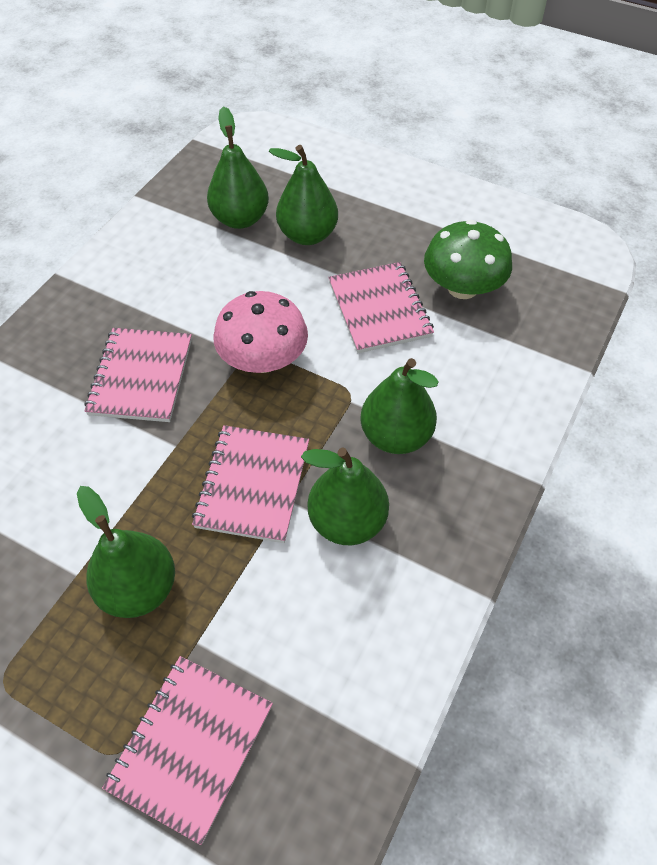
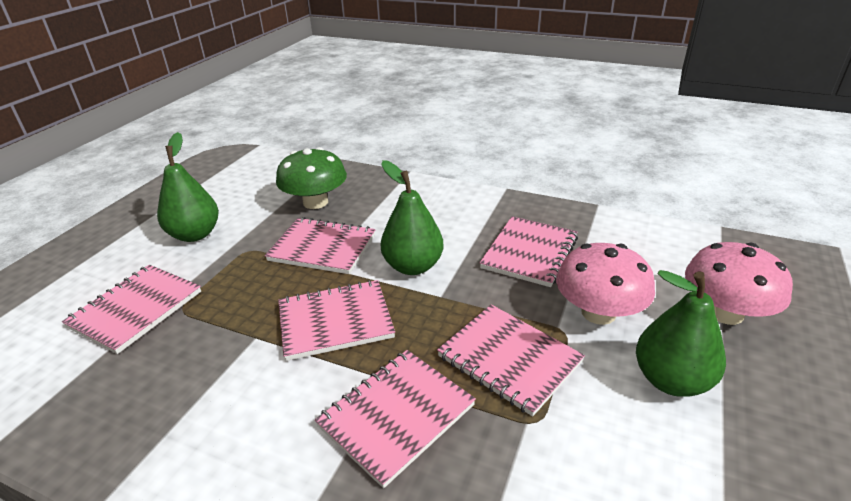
green pear: [77,486,175,618] [207,106,269,229] [269,145,338,245] [301,447,389,545] [361,358,439,454] = 5 -> [157,132,219,242] [381,160,443,275] [636,270,726,397] = 3
pink mushroom: [213,291,308,373] = 1 -> [556,243,655,325] [685,242,793,325] = 2
pink notebook: [84,328,192,422] [102,656,273,845] [192,425,309,543] [328,262,434,353] = 4 -> [62,265,201,354] [265,217,376,274] [278,280,395,361] [315,350,476,488] [437,305,585,417] [480,216,578,287] = 6

